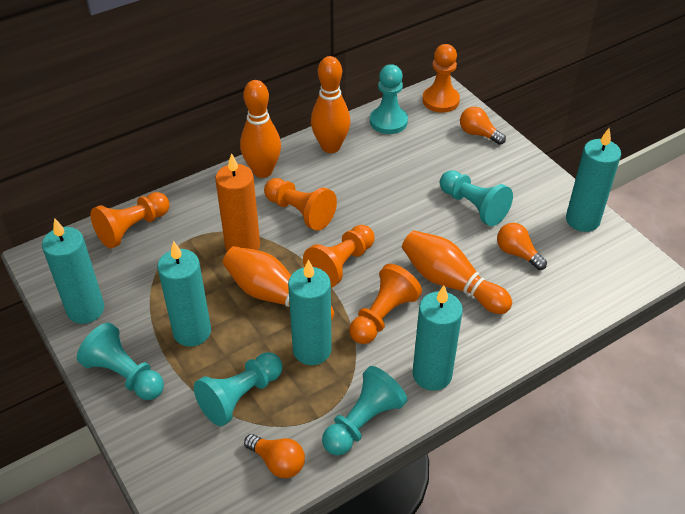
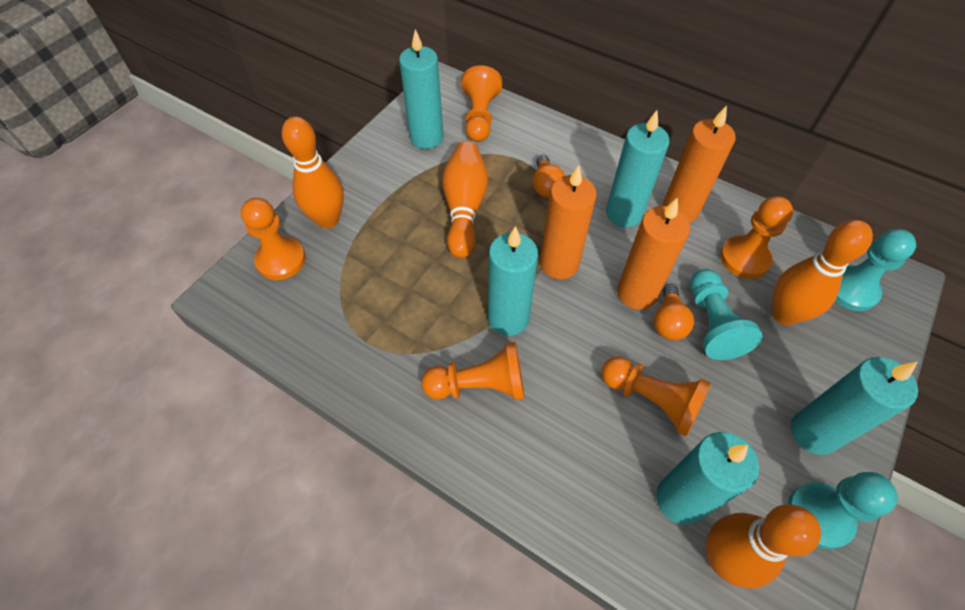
orange candle: [215,153,260,251] = 1 -> [540,165,597,279] [617,197,690,310] [662,105,736,223] = 3
orange light bulb: [244,434,305,478] [460,107,506,145] [497,223,547,270] = 3 -> [533,154,565,198] [654,284,694,340] = 2
turquoise pawn: [77,323,164,400] [194,352,283,426] [322,366,407,456] [370,64,408,134] [440,170,513,226] = 5 -> [690,269,763,360] [788,472,898,549] [835,229,916,311] = 3

